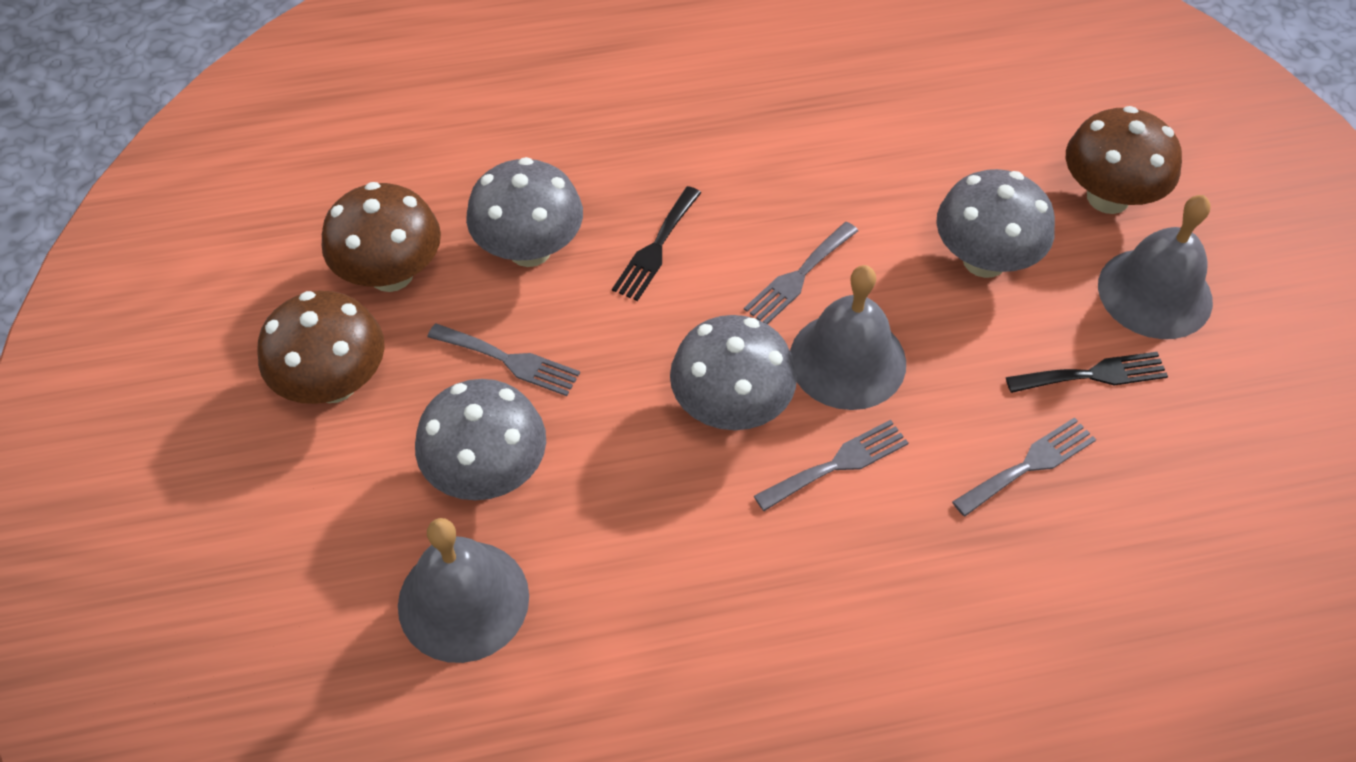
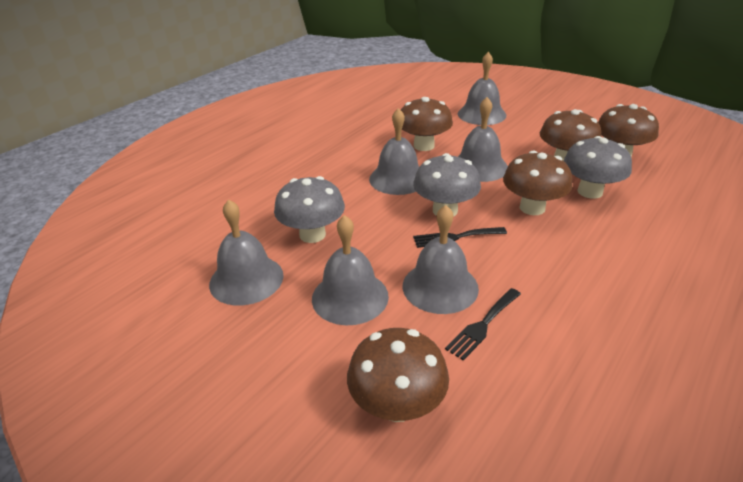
brown mushroom: [258,291,385,404] [322,182,441,292] [1066,106,1182,214] = 3 -> [347,328,449,422] [401,97,453,151] [503,151,573,215] [540,109,601,161] [598,104,659,157] = 5
grey bell: [398,518,529,663] [790,265,906,410] [1098,195,1213,339] = 3 -> [209,199,284,305] [312,215,389,325] [369,108,419,195] [402,205,479,314] [458,52,506,125] [458,97,508,182] = 6
grey fork: [427,324,580,396] [744,222,858,324] [754,420,908,511] [952,417,1096,516] = 4 -> none = 0
grey mushroom: [415,379,546,500] [466,157,583,267] [670,315,797,430] [936,169,1055,278] = 4 -> [274,176,345,243] [413,153,481,217] [564,136,632,199] = 3

